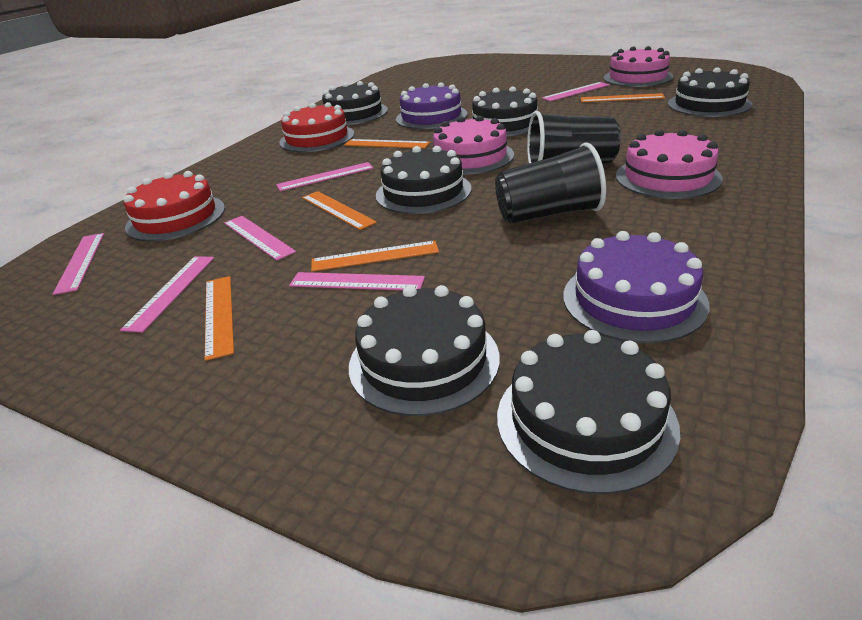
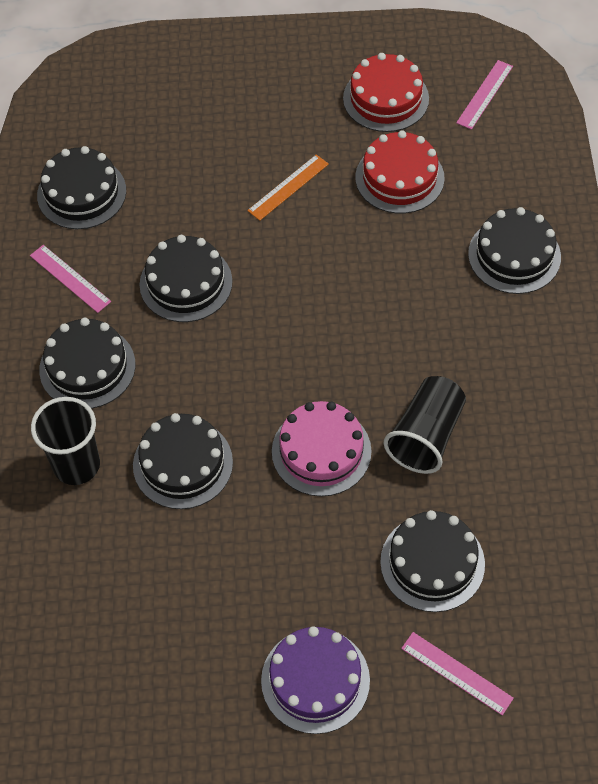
orange ruler: [205,276,234,361] [302,191,377,230] [311,241,439,272] [344,139,430,148] [581,93,665,102] = 5 -> [247,154,329,221] = 1
pink cake: [433,115,514,175] [603,46,673,87] [616,129,723,199] = 3 -> [272,401,372,496] = 1
pink ruler: [53,233,104,295] [120,256,214,333] [224,216,296,260] [276,162,373,191] [289,272,425,290] [542,82,610,101] = 6 -> [30,245,111,313] [401,632,514,715] [456,60,513,130] = 3
purple cake: [396,82,468,129] [563,231,709,343] = 2 -> [261,626,370,734] = 1

